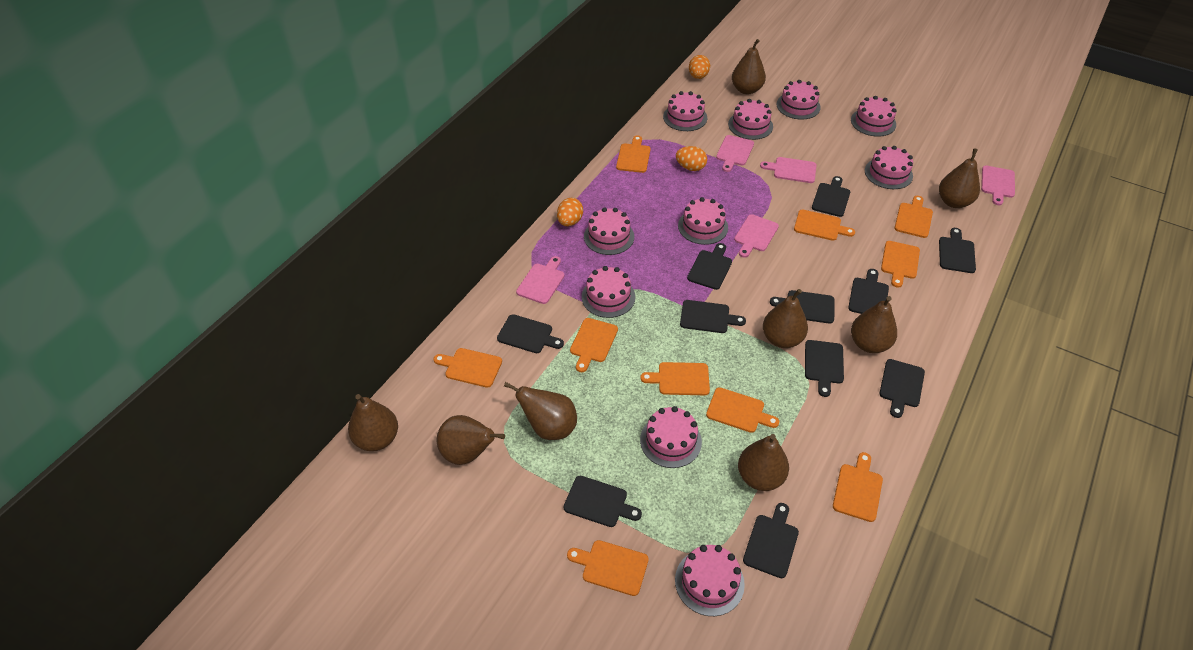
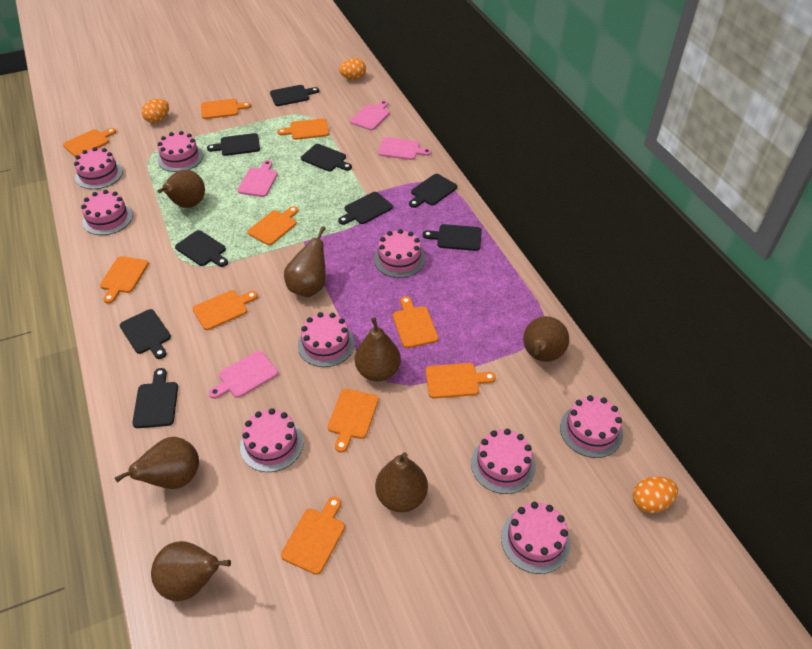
black cutting board: [497,314,564,353] [564,476,642,527] [680,300,746,333] [687,243,732,290] [743,503,799,578] [770,290,835,324] [805,340,844,397] [812,176,850,217] [848,269,889,314] [880,359,925,418] [939,228,976,273] = 11 -> [120,309,171,359] [132,368,178,428] [175,230,228,267] [207,133,260,156] [270,85,319,106] [301,144,352,171] [338,192,393,225] [409,174,457,208] [423,224,482,251] = 9
brown pear: [348,394,398,451] [437,415,505,465] [504,382,577,440] [732,39,766,94] [738,434,789,491] [763,289,808,348] [851,296,897,353] [939,148,980,208] = 8 -> [115,437,199,489] [151,541,231,602] [158,170,205,208] [284,226,326,297] [355,317,401,381] [375,452,428,512] [523,316,569,362] = 7
pink cake: [582,266,635,318] [584,207,634,255] [640,406,702,468] [663,91,707,131] [675,545,745,616] [678,197,728,245] [728,99,773,140] [776,80,821,120] [851,96,896,137] [865,146,913,189] = 10 -> [74,147,123,189] [81,190,133,235] [157,131,203,172] [240,408,304,472] [298,312,355,367] [374,229,425,278] [471,429,536,494] [501,502,571,574] [560,395,623,458] = 9
pink cutting board: [516,256,564,304] [716,135,754,172] [734,214,779,258] [760,157,817,183] [981,166,1015,205] = 5 -> [209,351,278,399] [238,160,278,197] [350,100,390,130] [378,137,432,160] = 4

